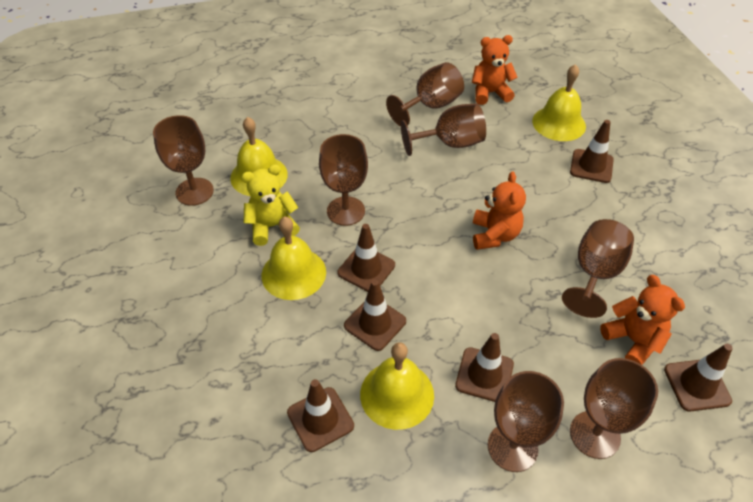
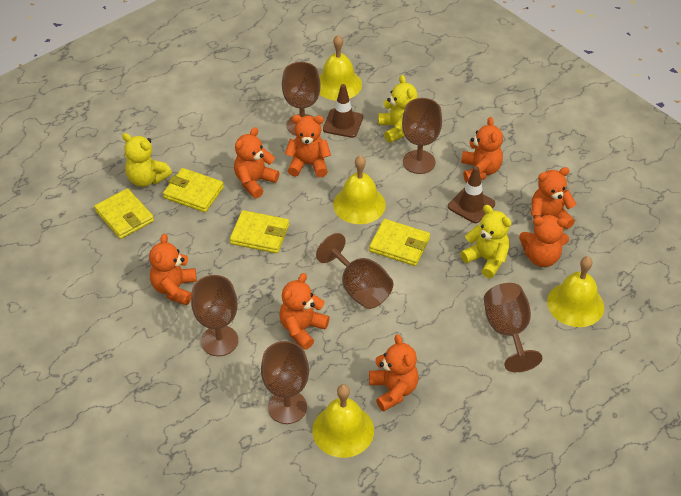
brown goblet: [153,115,214,206] [319,134,368,226] [386,62,464,127] [401,104,486,156] [488,371,564,472] [562,219,634,318] [570,358,658,459] = 7 -> [191,275,238,356] [261,341,309,424] [282,62,321,136] [316,233,393,309] [402,98,442,174] [484,283,543,372] = 6
brown traffic cone: [287,379,354,452] [337,224,395,292] [344,280,406,351] [455,333,514,402] [570,120,614,183] [664,344,733,412] = 6 -> [323,84,363,138] [448,166,495,223] = 2
orange teddy bear: [472,35,518,105] [473,172,526,250] [600,275,685,365] = 3 -> [149,234,197,305] [234,127,279,198] [279,273,330,350] [285,115,331,177] [369,334,418,412] [461,117,503,183] [519,215,569,267] [531,167,576,229] = 8
yellow teddy bear: [241,164,300,246] = 1 -> [122,133,172,187] [378,75,418,143] [460,205,511,278] = 3
yellow wallet: none = 0 -> [94,188,154,239] [163,168,224,212] [230,210,289,253] [369,219,430,266] = 4

